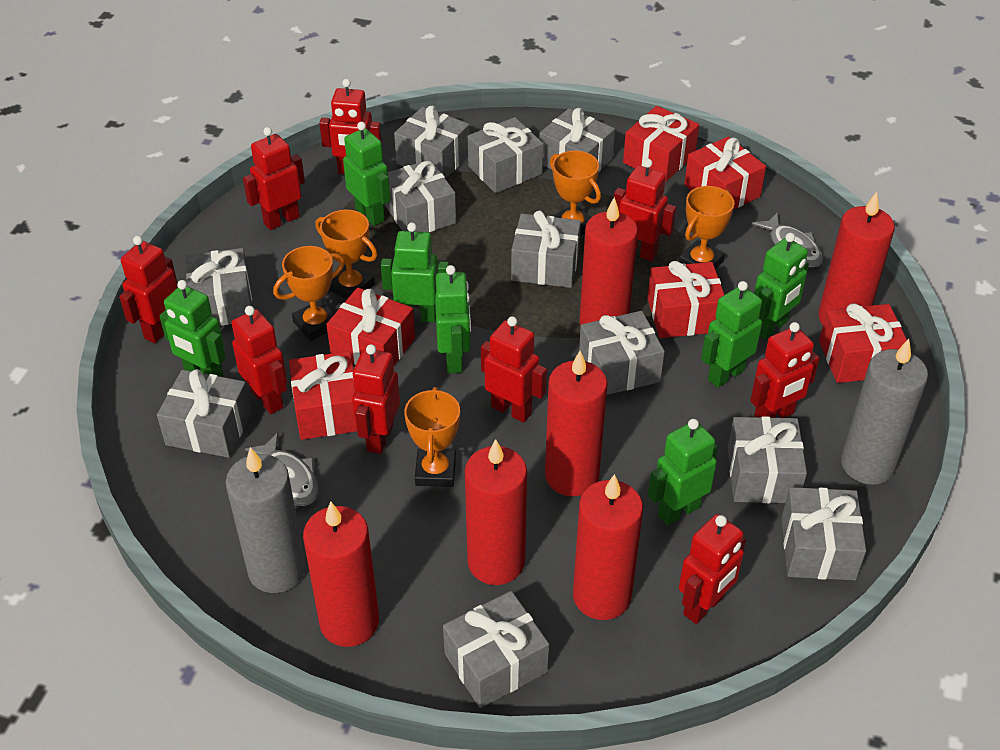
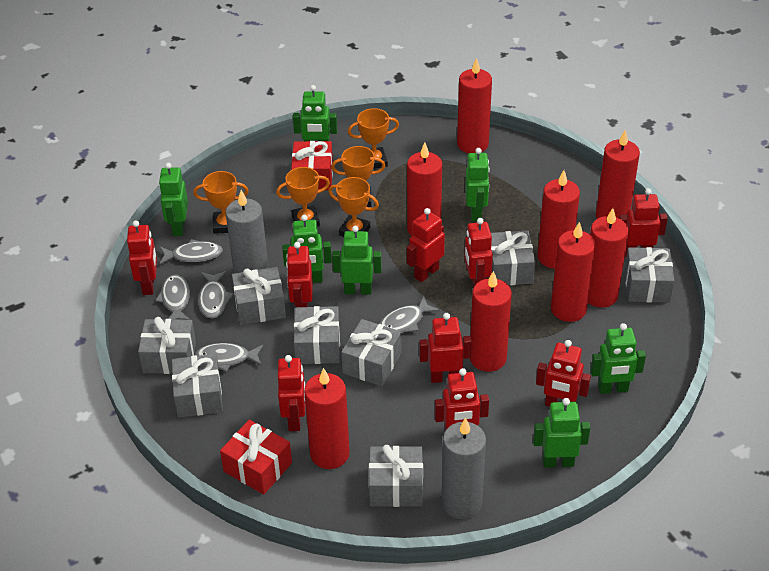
grey fish: [245,432,318,506] [752,213,823,267] = 2 -> [155,274,190,320] [160,239,223,264] [195,343,263,372] [198,271,233,319] [379,296,439,333] = 5
grey gift: [157,369,252,458] [186,248,252,326] [385,159,456,232] [394,106,470,179] [443,591,549,708] [468,117,543,193] [511,211,581,288] [539,108,615,173] [579,311,665,395] [728,416,807,503] [782,487,866,580] = 11 -> [138,317,196,374] [172,354,223,418] [232,267,286,325] [294,306,340,364] [341,319,402,386] [369,445,423,507] [491,231,535,285] [625,247,675,303] = 8
red candle: [303,502,379,647] [465,439,527,585] [545,351,607,496] [573,474,643,620] [579,197,638,327] [818,192,895,325] = 6 -> [304,368,350,469] [407,143,442,236] [457,58,492,153] [470,271,512,372] [538,170,580,269] [551,222,596,322] [588,208,629,307] [596,130,640,219] = 8
red gift: [289,351,357,440] [326,287,415,366] [623,106,699,182] [647,261,725,338] [684,137,766,210] [819,303,907,383] = 6 -> [220,420,292,495] [291,141,333,190] = 2

